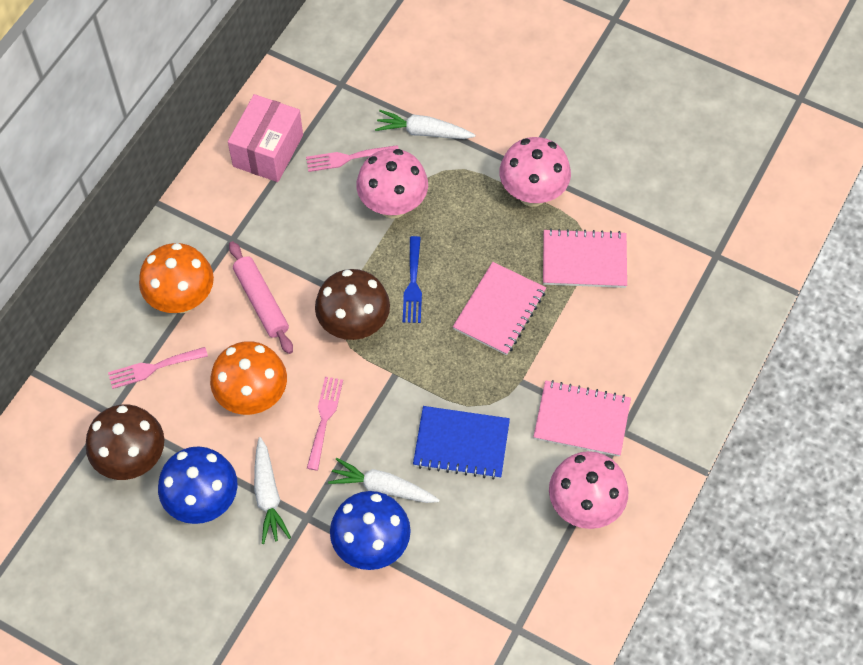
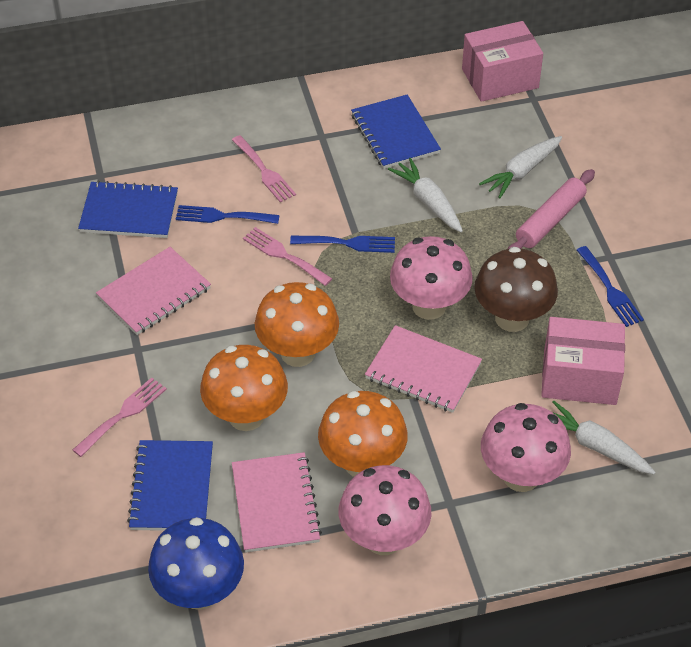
blue fork: [403,236,422,323] = 1 -> [176,205,280,224] [290,236,395,253] [577,246,644,327] = 3
blue mushroom: [158,446,237,524] [330,491,411,570] = 2 -> [148,517,244,610] = 1
blue notebook: [413,406,510,480] = 1 -> [78,180,178,238] [127,440,213,531] [351,95,441,169] = 3
brown mushroom: [86,404,164,480] [315,269,390,340] = 2 -> [474,247,558,332] = 1
orange mushroom: [139,243,214,313] [210,341,287,415] = 2 -> [200,345,288,431] [255,282,339,367] [318,391,408,477] = 3
pink box: [228,94,303,182] = 1 -> [462,21,543,102] [541,317,625,405] = 2

